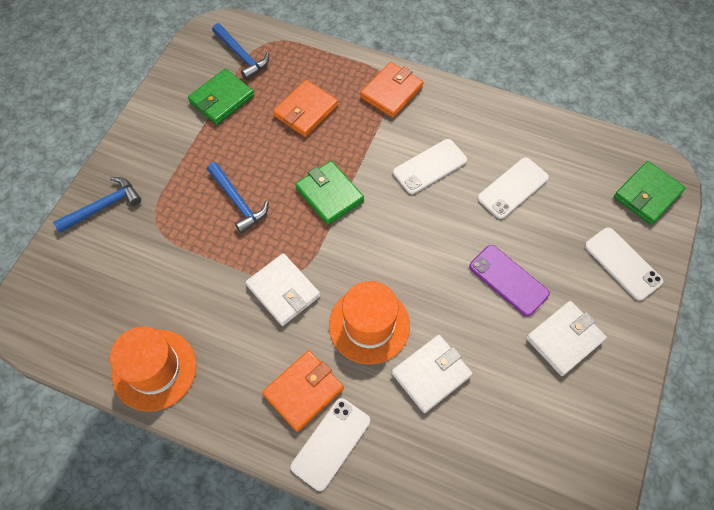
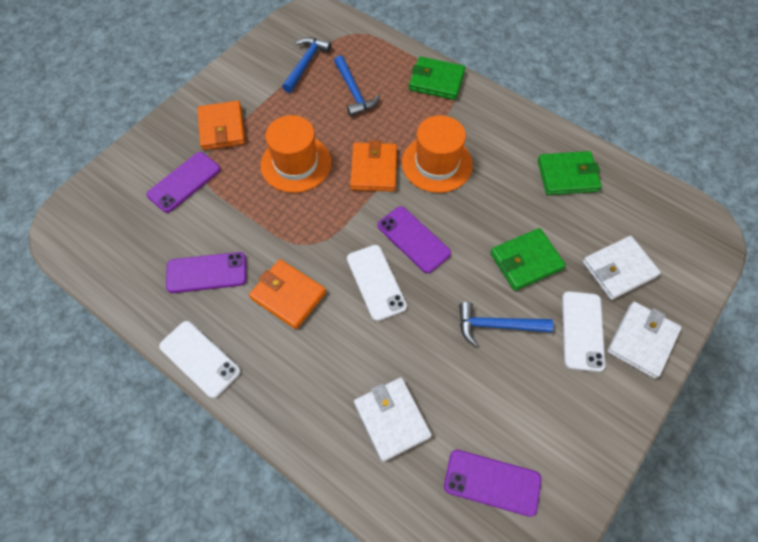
purple phone: [469,245,550,316] = 1 -> [147,152,221,213] [166,252,247,293] [378,206,451,273] [444,450,541,517] = 4
white phone: [291,398,370,491] [393,139,467,194] [478,157,549,219] [585,227,663,301] = 4 -> [159,321,241,398] [347,245,407,321] [562,291,605,372] = 3

